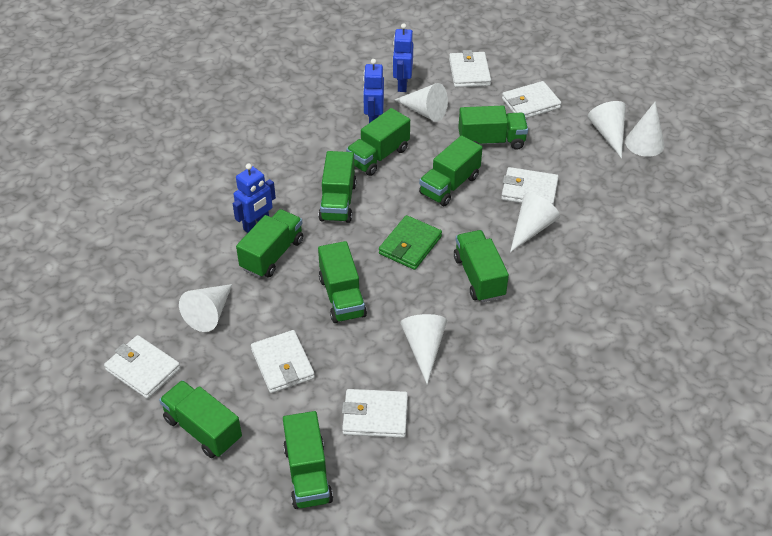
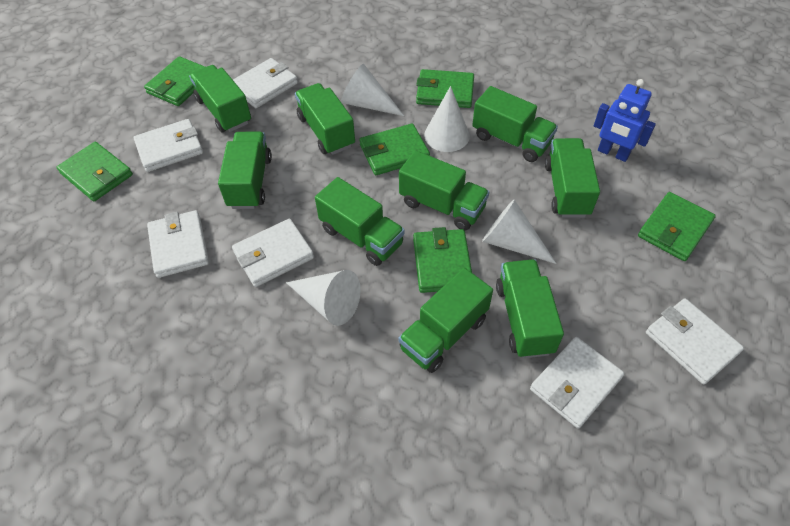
blue robot: [233,163,276,233] [363,59,384,123] [393,23,413,92] = 3 -> [594,79,656,162] = 1
green wallet: [379,215,442,270] = 1 -> [57,142,133,201] [144,56,205,106] [359,123,430,175] [413,227,472,293] [416,69,474,108] [638,192,716,261] = 6
white cone: [179,284,232,332] [395,83,448,122] [400,314,447,384] [510,193,560,252] [588,101,626,158] [625,101,665,157] = 6 -> [286,270,361,326] [341,64,404,116] [424,86,470,152] [482,199,557,264] = 4

